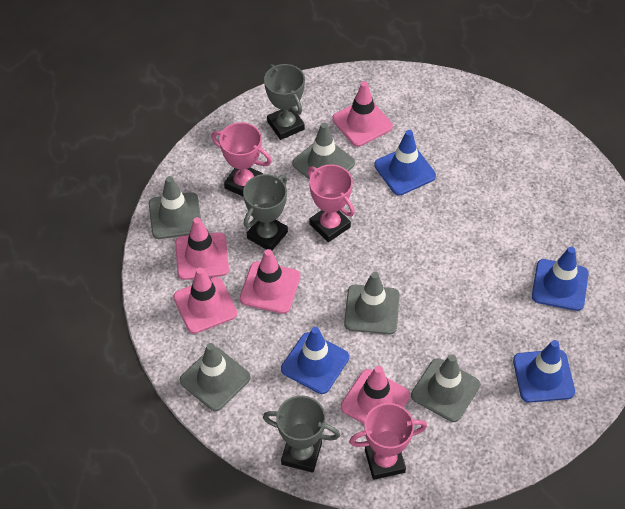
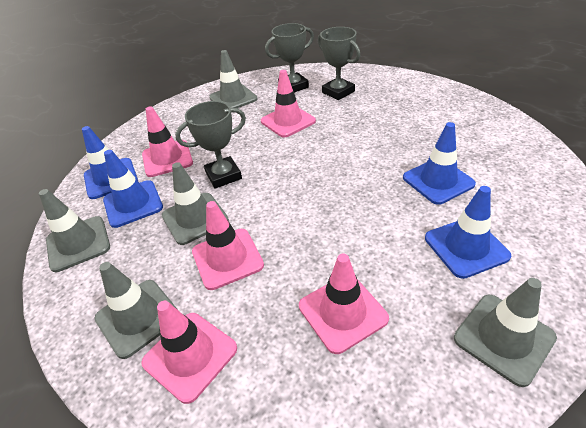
pink trophy: [211,122,272,197] [308,164,355,242] [349,403,427,480] = 3 -> none = 0

